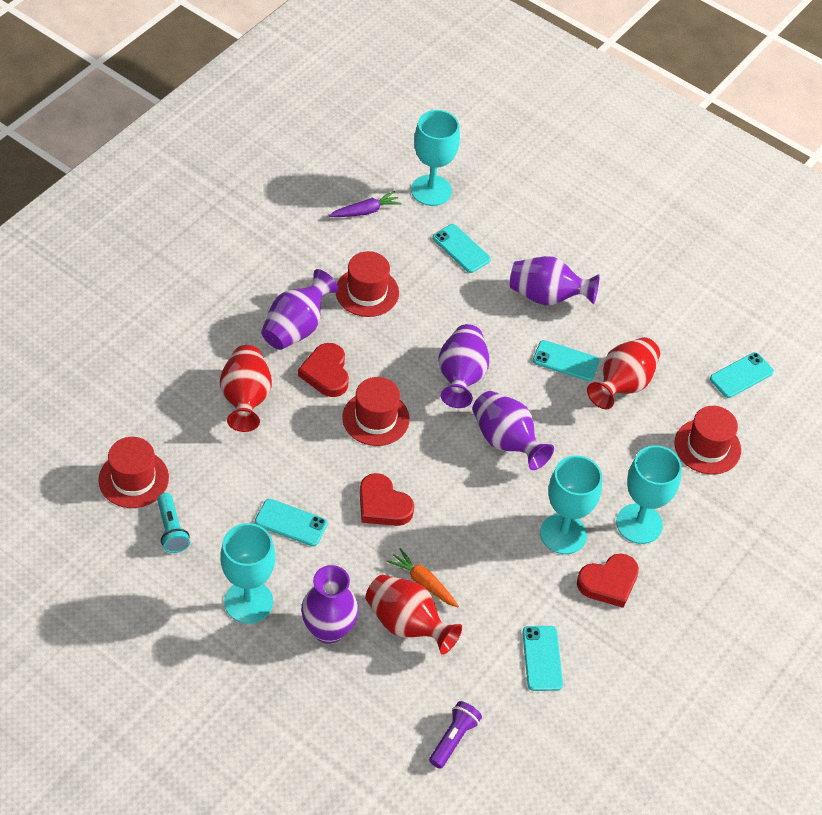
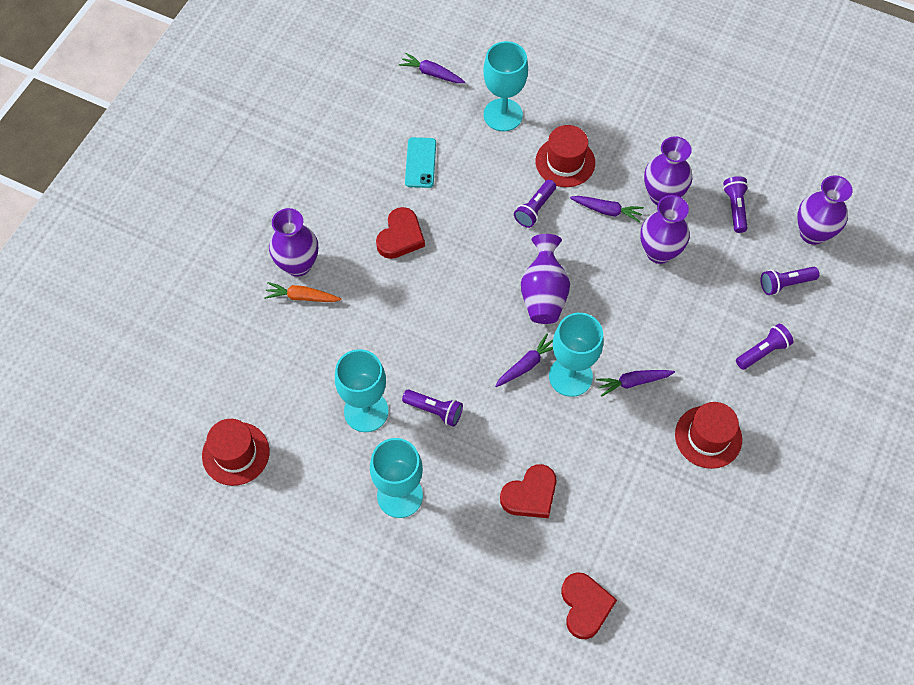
purple carrot: [329,191,402,217] = 1 -> [399,53,465,83] [495,333,553,387] [570,196,644,222] [596,370,675,397] = 4
purple flashlight: [429,701,482,769] = 1 -> [402,389,463,427] [514,180,556,228] [723,176,748,233] [736,324,794,370] [761,267,819,295] = 5
red hat: [98,437,169,508] [335,251,399,317] [342,377,410,446] [675,406,741,475] = 4 -> [202,419,270,486] [536,125,595,187] [675,402,742,469] = 3
red vase: [220,345,272,432] [365,575,462,655] [587,337,660,409] = 3 -> none = 0
turquoise flashlight: [157,493,190,553] = 1 -> none = 0
turquoise phone: [255,499,328,546] [433,224,491,273] [523,626,563,691] [533,340,600,381] [710,352,774,398] = 5 -> [405,137,436,188] = 1

